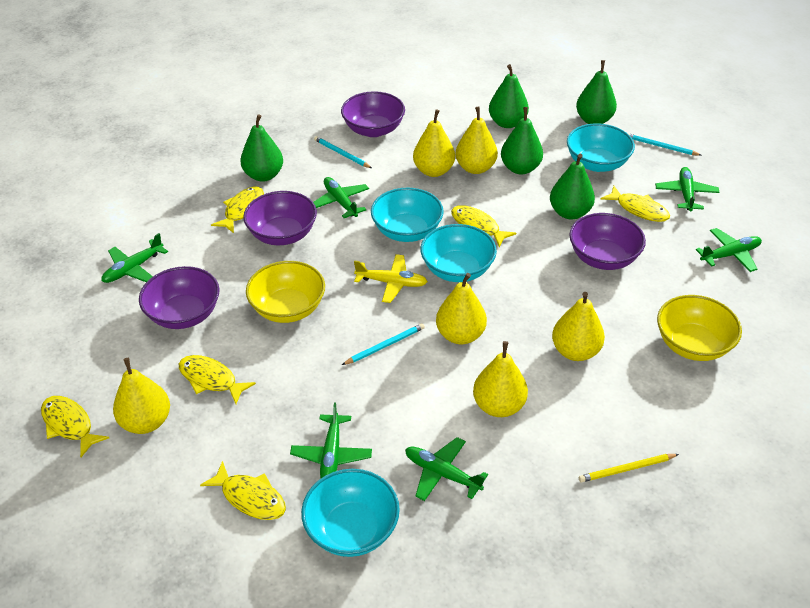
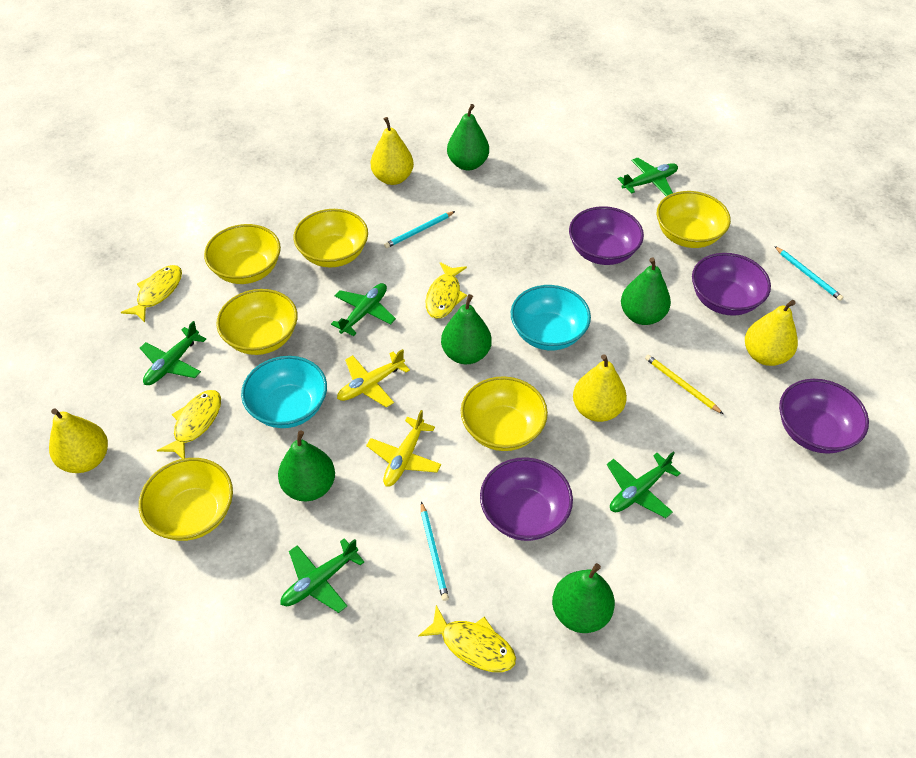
green plane: [101,233,168,283] [290,402,372,478] [313,177,369,218] [405,437,488,501] [655,167,719,211] [696,228,762,272] = 6 -> [140,321,206,385] [280,538,364,613] [331,283,396,336] [607,452,681,518] [618,157,678,196] = 5
turquoise bowl: [301,469,400,557] [371,188,444,242] [420,224,497,282] [567,123,635,172] = 4 -> [241,356,327,428] [511,285,591,350] = 2
yellow bowl: [246,261,325,323] [657,295,742,361] = 2 -> [139,458,233,541] [204,224,281,284] [216,289,298,355] [293,209,368,267] [461,376,548,451] [657,191,731,248] = 6
yellow fish: [41,396,109,457] [179,355,256,404] [200,461,286,520] [211,186,264,233] [451,205,516,247] [601,186,670,222] = 6 -> [121,265,182,323] [157,390,221,459] [418,605,516,672] [426,262,467,319] = 4
yellow pear: [113,358,170,434] [413,109,455,177] [436,273,487,344] [456,107,498,174] [473,341,528,417] [552,292,605,361] = 6 -> [49,409,108,473] [371,117,414,185] [573,354,627,422] [745,300,798,366] = 4
yellow plane: [354,254,428,303] = 1 -> [337,349,410,408] [366,410,441,487] = 2

